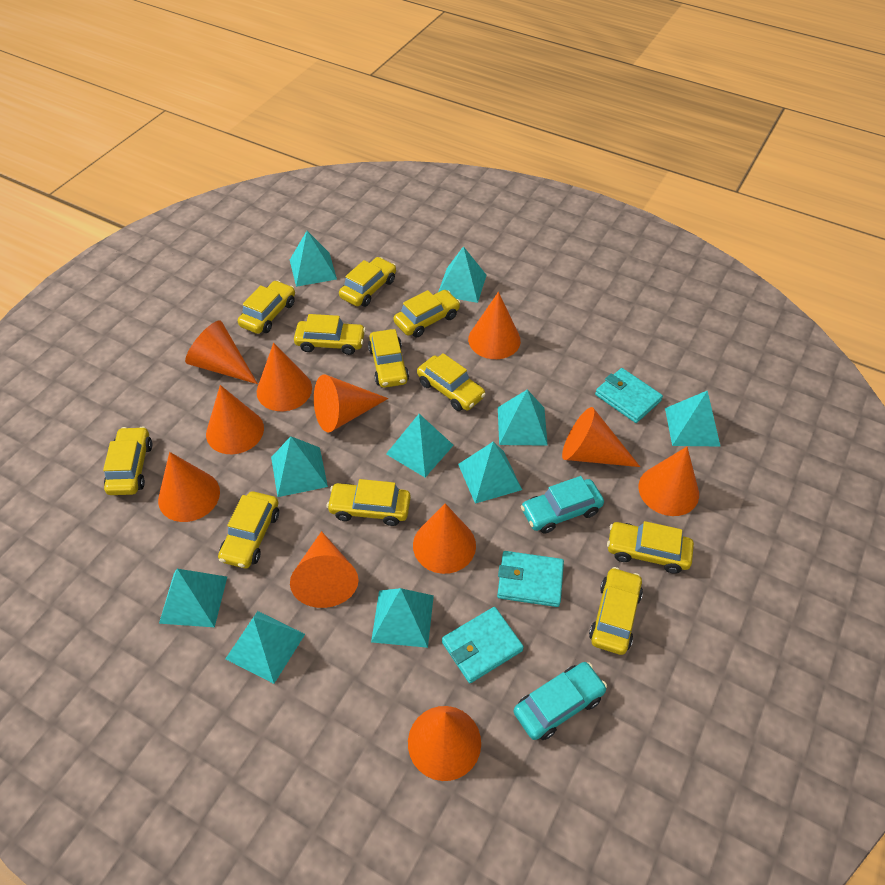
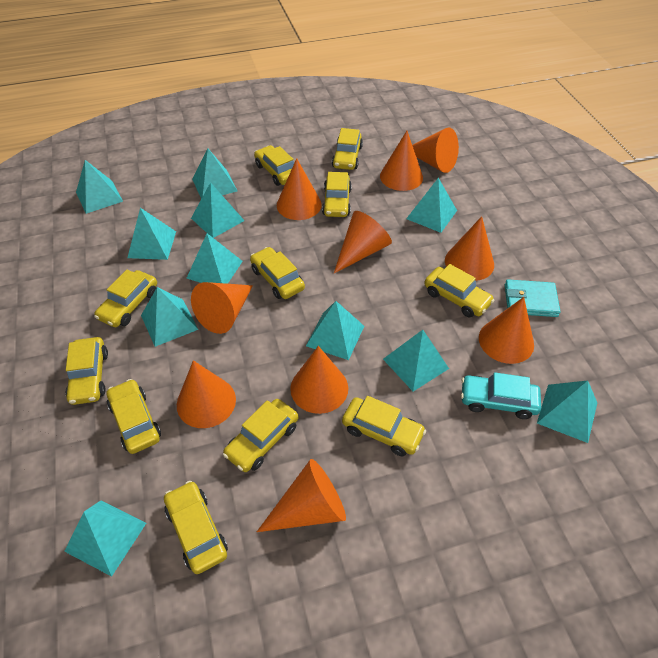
orange cone: [158,452,220,522] [185,320,258,384] [206,385,264,454] [257,343,312,411] [290,531,358,608] [314,374,388,433] [408,706,481,781] [413,503,476,574] [468,292,521,359] [562,407,640,467] [638,447,699,516] = 11 -> [177,360,236,428] [191,282,253,334] [257,459,346,532] [277,158,322,220] [290,346,348,414] [334,211,392,273] [380,131,423,191] [412,128,459,173] [445,216,494,281] [479,297,534,364] = 10
turquoise car: [514,662,607,740] [521,476,604,534] = 2 -> [461,372,541,419] = 1
turquoise pyramid: [159,569,227,627] [225,611,305,684] [271,436,328,497] [290,231,337,287] [371,588,434,648] [386,414,454,477] [438,246,487,303] [458,442,522,504] [498,390,548,446] [665,390,721,447] = 10 -> [64,501,146,577] [76,160,123,214] [127,208,176,260] [141,287,198,347] [186,233,243,284] [191,182,245,238] [192,148,238,199] [306,301,364,360] [383,330,449,391] [406,178,457,233] [537,380,597,443] = 11
turquoise wallet: [442,607,524,683] [497,551,564,607] [595,368,663,423] = 3 -> [505,279,560,317] = 1

